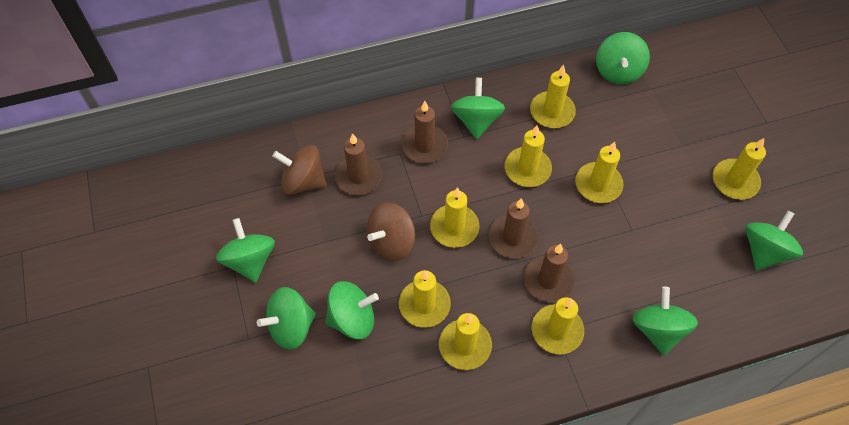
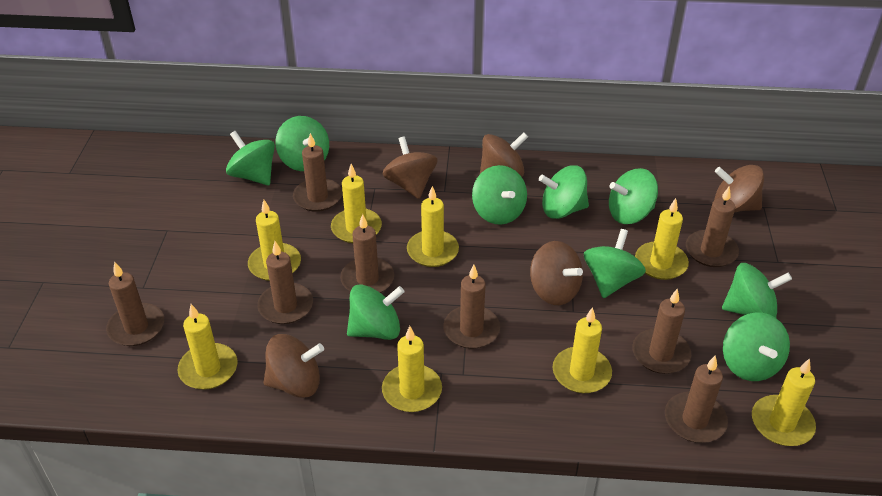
brown candle: [334,133,382,195] [401,101,448,163] [488,198,538,258] [523,244,575,302] = 4 -> [106,261,164,346] [257,241,313,324] [293,133,342,212] [340,214,394,293] [443,265,500,349] [632,289,691,374] [665,355,728,443] [686,186,739,267] = 8
brown spinning top: [272,145,327,195] [367,202,415,261] = 2 -> [264,334,324,398] [382,137,438,199] [480,132,528,177] [530,241,583,305] [714,165,764,213] = 5
green spinning top: [216,218,275,283] [257,287,316,350] [325,281,379,339] [451,78,505,139] [596,32,650,84] [632,287,698,355] [745,211,803,270] = 7 -> [226,131,275,185] [275,116,329,171] [347,284,405,340] [472,165,527,225] [539,165,589,219] [584,229,646,298] [609,168,658,224] [722,263,792,318] [723,313,790,381] = 9

